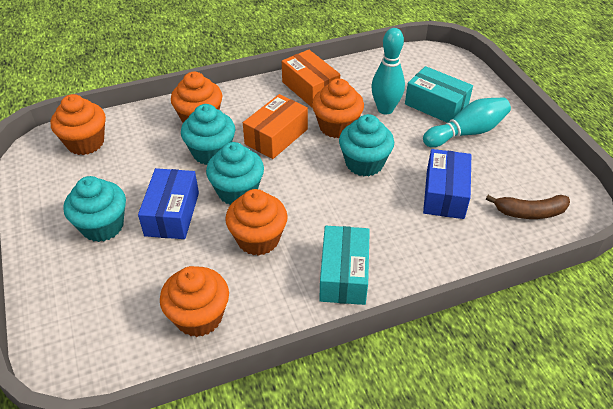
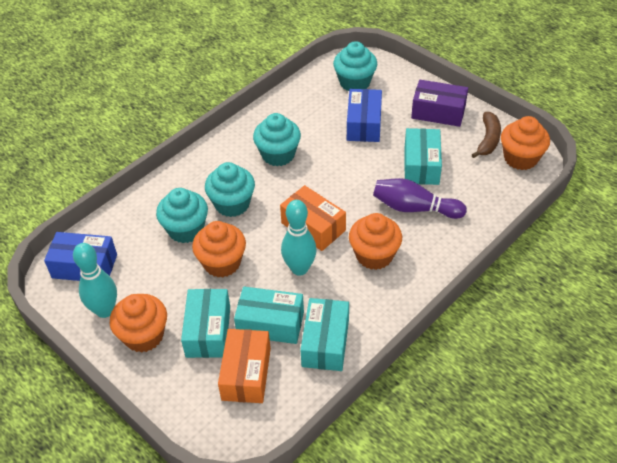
orange cupcake: [51,94,106,155] [160,266,229,337] [171,72,222,123] [225,189,288,256] [312,78,364,138] = 5 -> [110,294,167,353] [192,221,246,277] [349,213,402,270] [501,116,550,170] = 4
purple bowling pin: none = 0 -> [373,178,467,219] = 1
purple box: none = 0 -> [411,80,468,127] = 1
turquoise box: [319,226,370,305] [405,66,473,123] = 2 -> [181,289,230,358] [234,287,304,344] [300,298,349,371] [405,128,442,185] = 4

